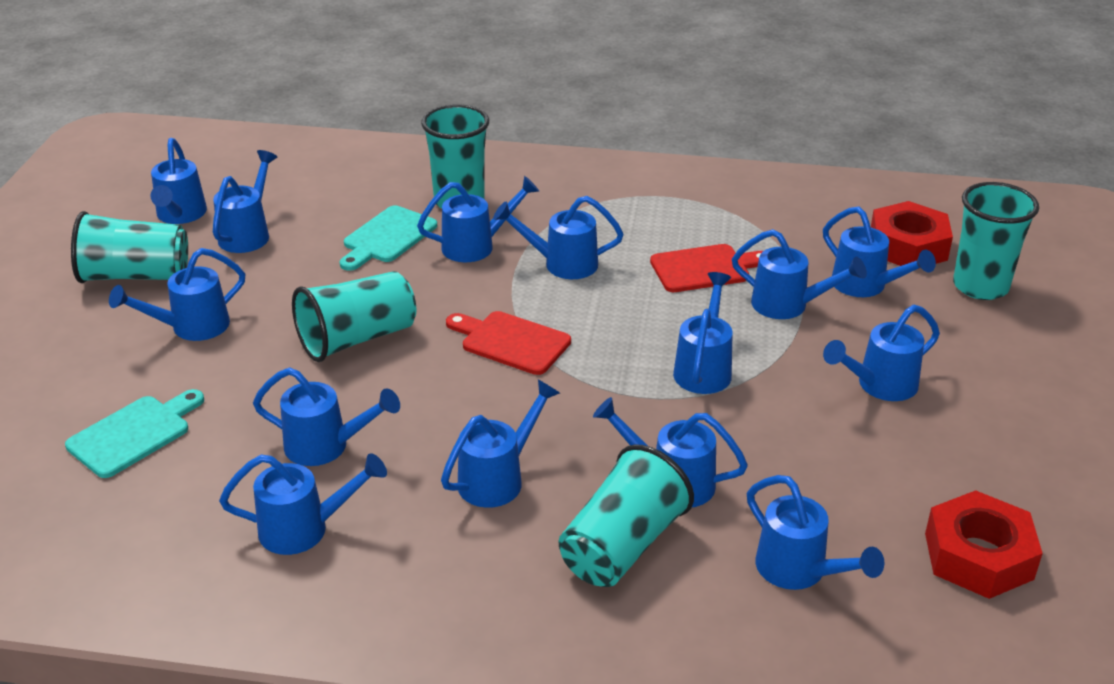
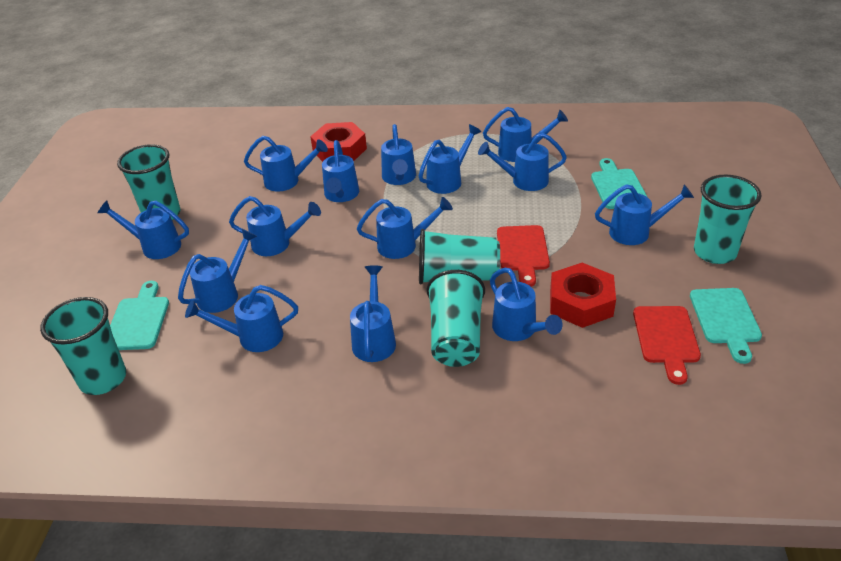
turquoise cutting board: [65,389,204,478] [340,205,437,271] = 2 -> [110,281,169,350] [591,158,647,209] [690,288,762,364] = 3

